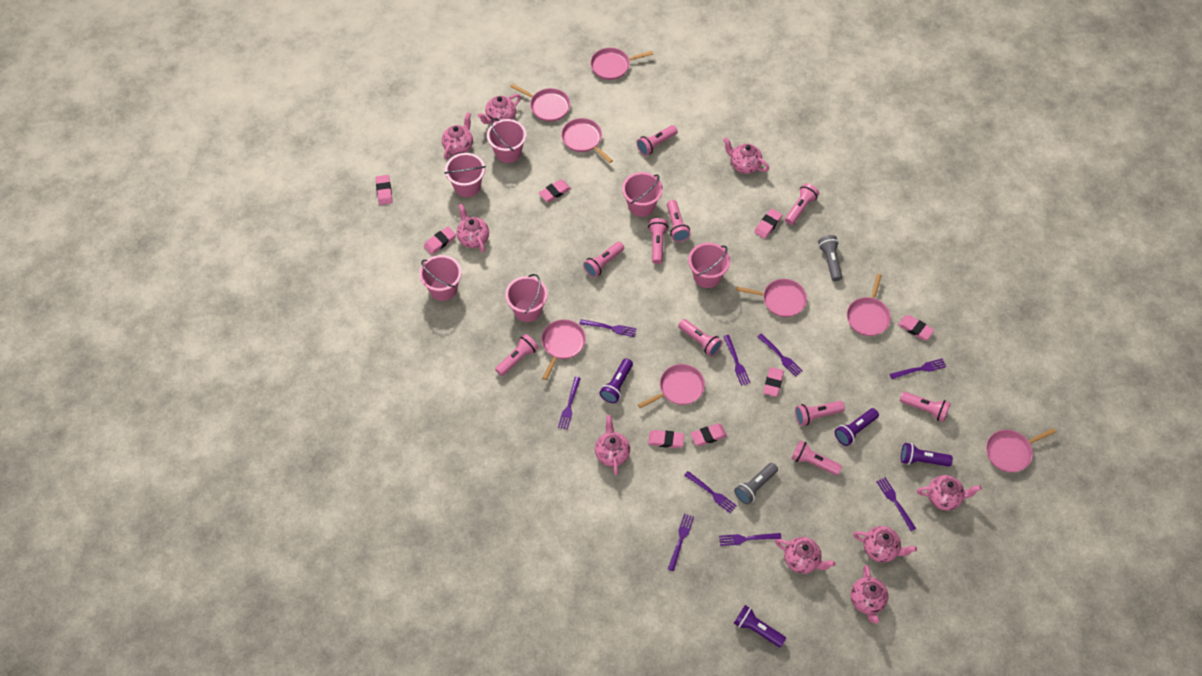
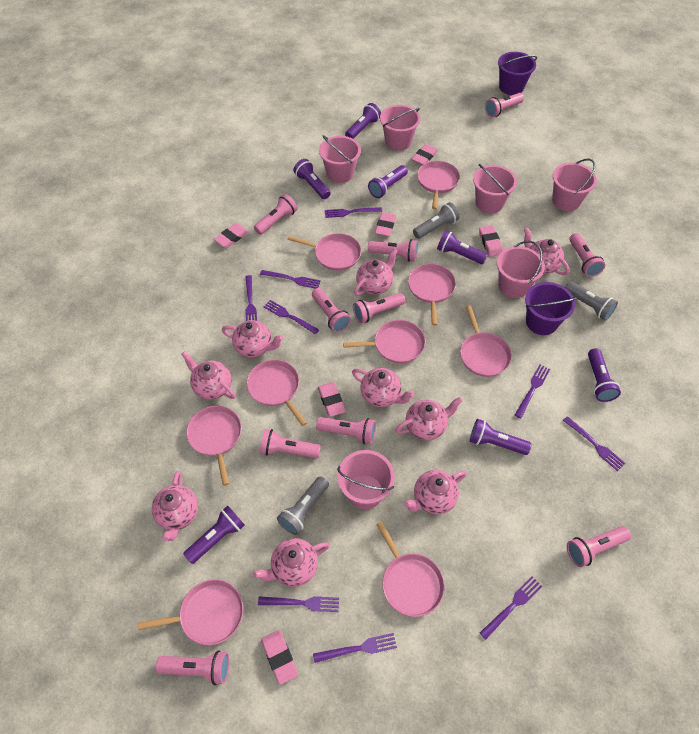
grey flashlight: [734,463,778,505] [818,235,842,281] = 2 -> [277,476,329,535] [413,202,459,239] [565,281,618,320] = 3
pink eraser: [376,175,393,205] [424,226,456,255] [539,179,571,202] [648,430,684,448] [690,424,727,446] [754,209,782,239] [763,367,784,397] [898,315,934,340] = 8 -> [214,223,249,248] [261,630,298,685] [318,382,346,417] [375,212,396,237] [411,144,438,165] [479,225,503,257] = 6
pink pan: [510,84,570,122] [541,319,586,380] [561,118,613,163] [590,48,653,80] [638,364,705,408] [736,279,807,317] [847,274,891,336] [986,428,1056,472] = 8 -> [138,579,243,645] [186,406,242,486] [247,360,307,426] [287,233,361,271] [343,320,426,363] [376,522,445,617] [408,263,456,326] [417,161,460,210] [460,306,512,377] = 9
purple bucket: none = 0 -> [498,52,537,95] [525,282,577,335] = 2
purple flashlight: [600,358,633,403] [734,605,786,648] [835,408,879,446] [901,443,953,467] = 4 -> [183,506,245,564] [293,159,331,199] [345,103,381,139] [368,165,408,198] [437,230,488,264] [470,419,532,455] [588,348,621,402] = 7

